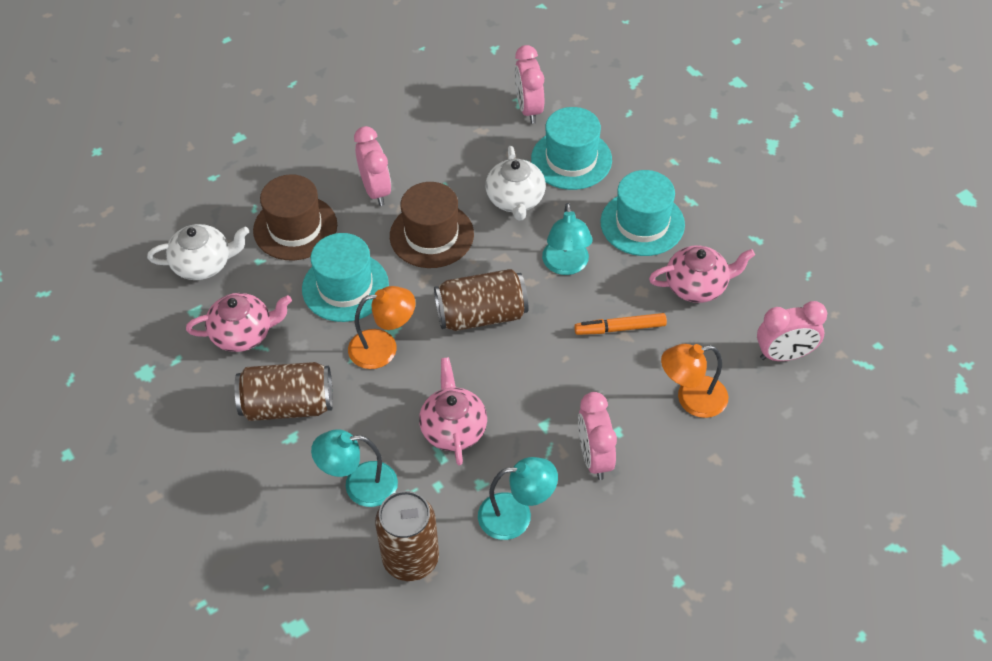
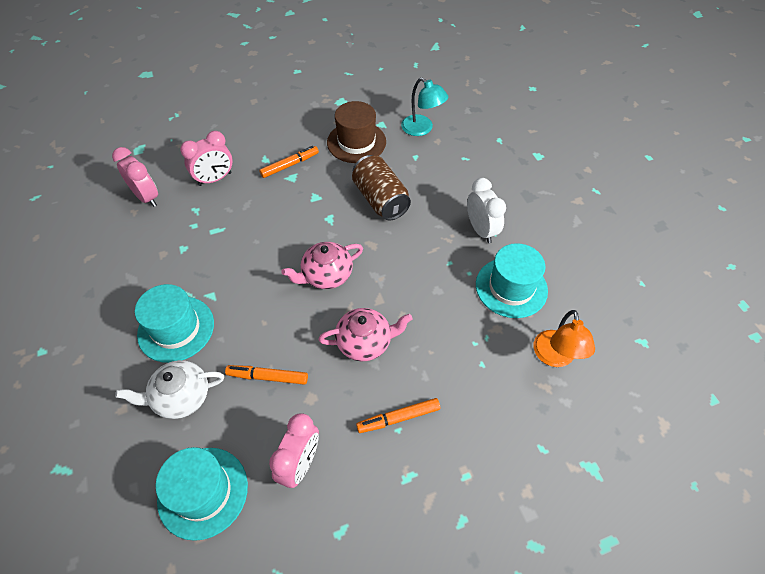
brown can: [235,362,333,421] [375,491,439,581] [434,269,529,331] = 3 -> [352,155,411,221] = 1
brown hat: [253,174,337,260] [390,182,474,268] = 2 -> [327,101,386,163] = 1
orange lamp: [348,286,416,369] [661,344,729,418] = 2 -> [533,310,595,367] = 1
orange marker: [574,313,667,335] = 1 -> [225,365,308,385] [259,146,319,178] [356,398,440,433] = 3
pink clock: [354,126,391,206] [515,45,544,124] [578,392,617,480] [757,301,827,361] = 4 -> [112,147,158,207] [180,131,232,186] [269,413,319,488] = 3
pink teapot: [186,293,292,352] [419,357,487,465] [649,245,755,303] = 3 -> [281,242,363,289] [318,308,413,361] = 2
turquoise lamp: [311,430,398,507] [478,457,558,540] [542,203,593,275] = 3 -> [401,78,449,136] = 1
white clock: none = 0 -> [467,178,506,243] = 1
white teapot: [147,224,249,280] [486,146,546,221] = 2 -> [115,360,224,419] = 1

